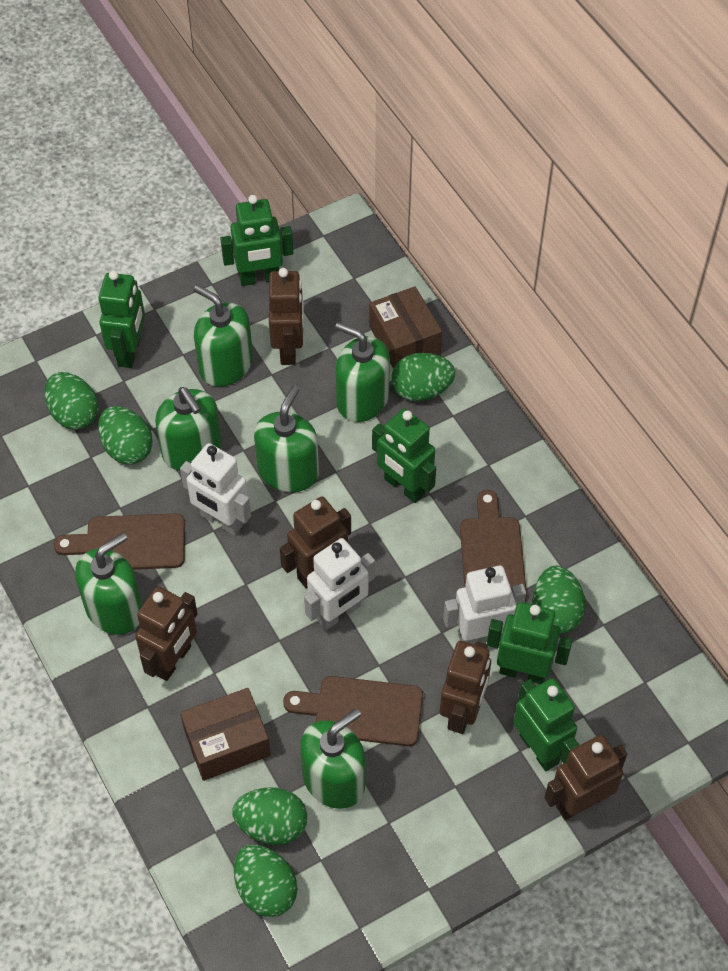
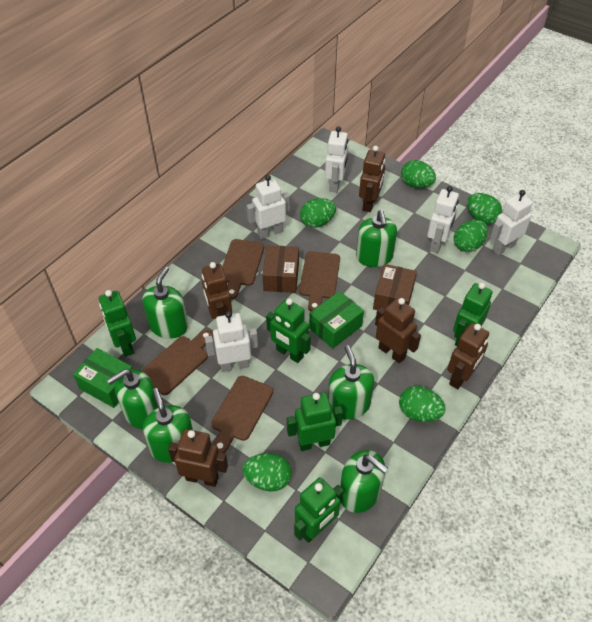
brown cutting board: [54,514,185,570] [283,676,423,746] [460,490,527,601] = 3 -> [141,330,213,395] [211,376,273,453] [222,239,264,299] [299,251,340,312] = 4
green box: none = 0 -> [73,348,133,408] [309,291,364,349] = 2
white robot: [180,443,251,535] [304,538,375,630] [443,566,526,645] = 3 -> [205,311,258,372] [247,175,290,239] [325,126,348,193] [427,186,459,253] [490,190,533,255] = 5

